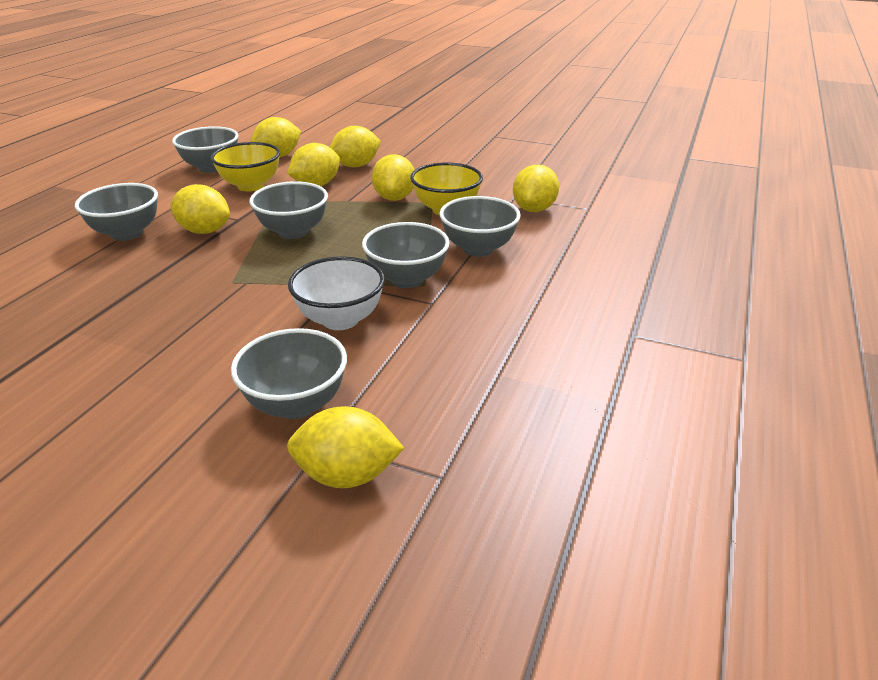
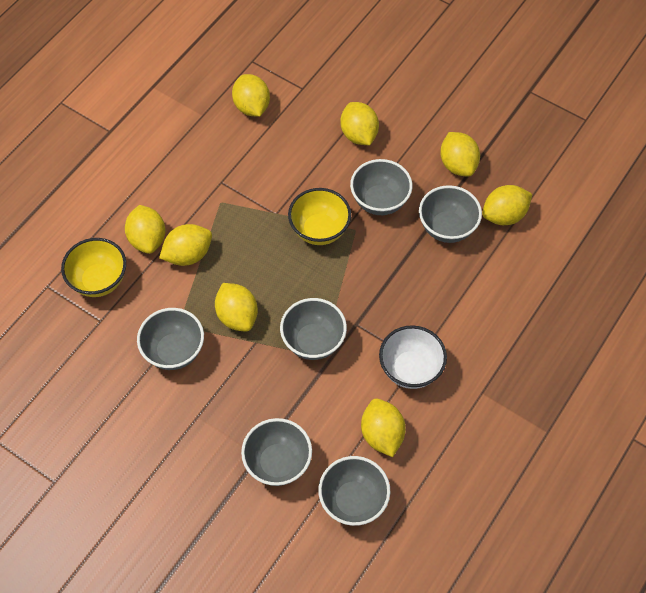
yellow lemon: [171,184,230,234] [251,117,301,157] [287,143,340,186] [287,406,404,488] [330,126,381,167] [372,154,414,201] [513,165,559,212] = 7 -> [125,205,166,254] [159,224,212,266] [215,283,258,331] [232,74,270,117] [340,102,379,145] [361,399,406,457] [440,132,480,176] [482,185,532,225] = 8

